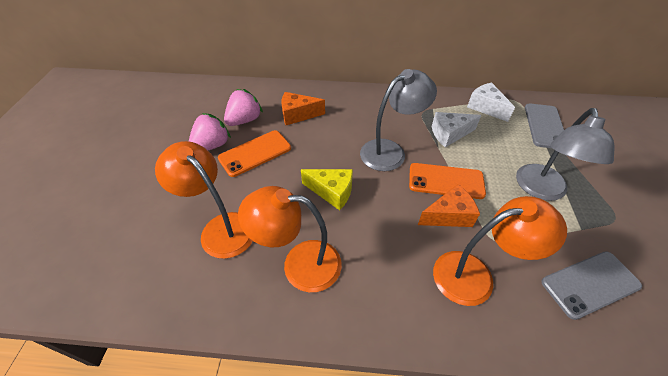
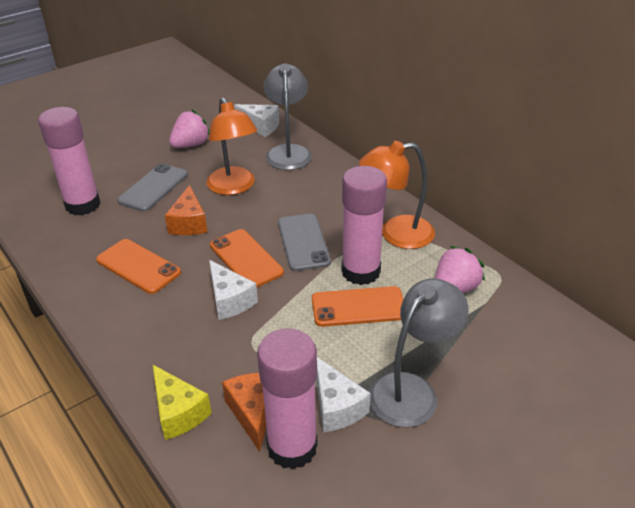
orange lamp: [155,141,253,259] [238,186,342,292] [433,196,567,306] = 3 -> [206,97,257,195] [359,141,435,249] = 2
orange phone: [218,130,291,177] [409,163,486,199] = 2 -> [96,239,181,294] [210,229,284,287] [312,286,404,327] = 3
pink glue stick: none = 0 -> [38,107,101,215] [257,328,317,470] [342,166,387,285] = 3
white cheese: [432,112,481,147] [467,82,515,122] = 2 -> [209,260,258,320] [234,104,279,137] [316,357,371,432] = 3

